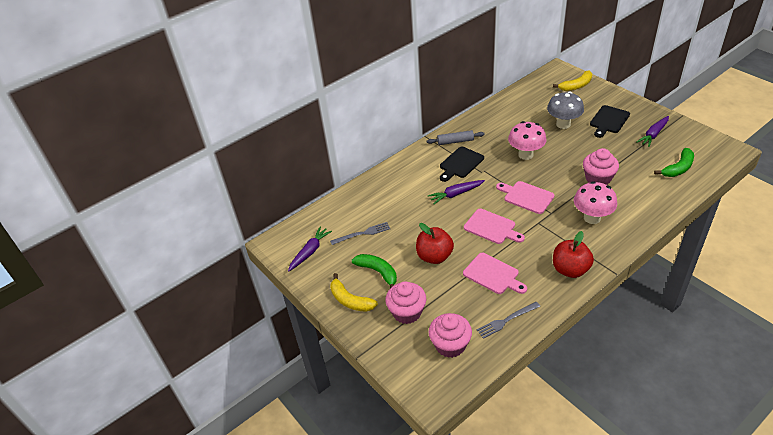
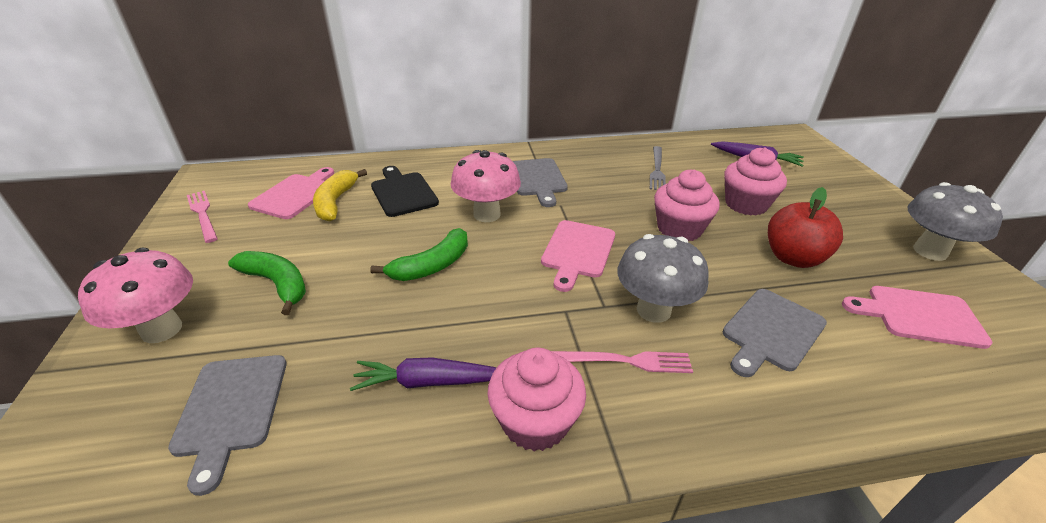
black cutting board: [440,147,484,182] [590,105,630,138] = 2 -> [371,166,439,217] = 1
grey cutting board: none = 0 -> [168,355,286,496] [513,158,568,207] [722,289,827,377] = 3
grey fork: [330,222,390,245] [477,302,540,339] = 2 -> [650,146,666,190] = 1
grey mushroom: [547,92,584,129] = 1 -> [617,234,709,323] [908,182,1003,261] = 2
grey rolling pin: [427,130,485,145] = 1 -> none = 0
pink fork: none = 0 -> [187,191,218,243] [551,351,693,373] = 2
purple carrot: [288,226,332,272] [428,180,485,204] [636,116,669,147] = 3 -> [350,357,496,391] [711,141,804,167] = 2
red apple: [416,223,454,264] [553,231,594,278] = 2 -> [768,187,843,268] = 1
yellow banana: [330,273,378,312] [553,71,592,91] = 2 -> [313,169,367,221] = 1

